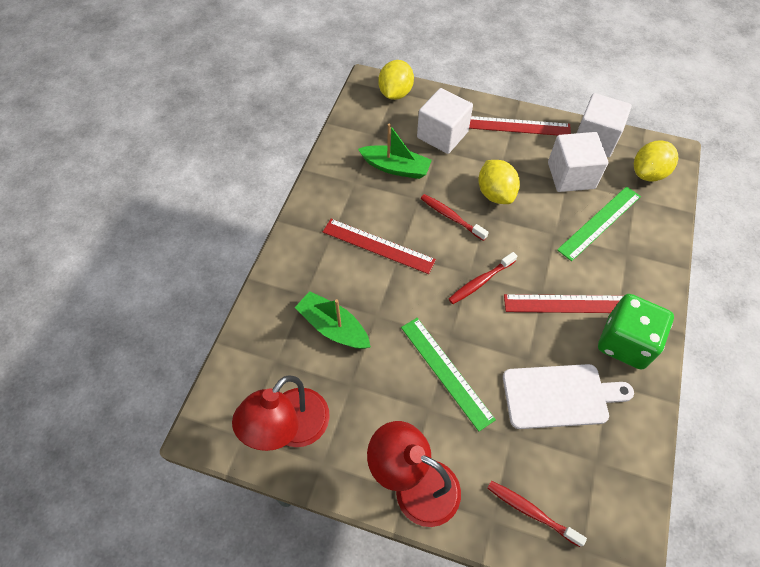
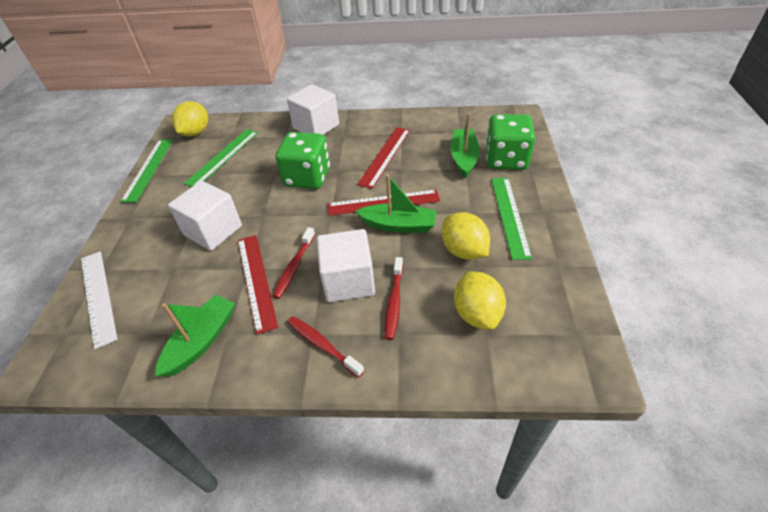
green boat: [294,291,371,349] [358,123,432,179] = 2 -> [155,295,235,377] [355,174,437,233] [450,113,480,178] = 3
green dice: [598,294,674,370] = 1 -> [276,132,330,189] [485,114,535,170] = 2
green ruler: [401,318,496,431] [557,186,641,261] = 2 -> [120,139,173,202] [184,129,258,187] [491,178,532,260] = 3
red lamp: [232,375,330,451] [367,421,461,527] = 2 -> none = 0
white cutting board: [503,364,634,429] = 1 -> none = 0
white ruler: none = 0 -> [81,251,118,349] = 1

